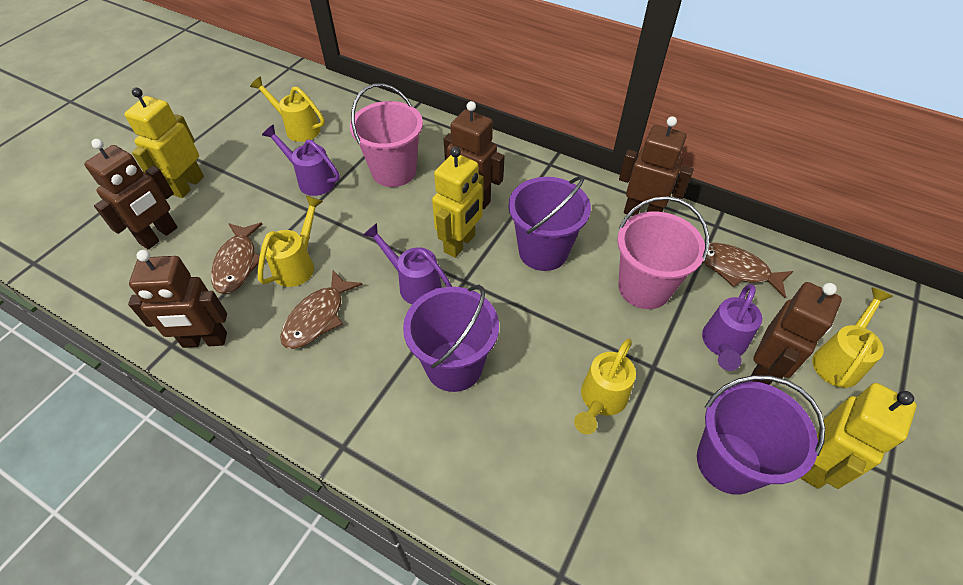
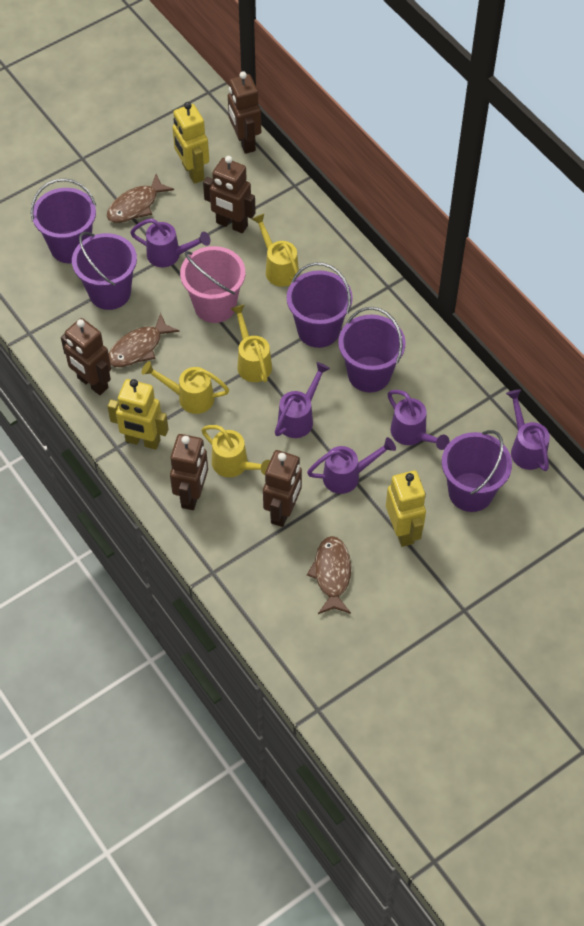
pink bucket: [350,83,423,187] [617,196,709,309] = 2 -> [180,246,245,323] = 1
purple bucket: [403,285,499,392] [508,176,591,271] [697,375,825,495] = 3 -> [31,178,96,263] [72,232,137,310] [287,262,353,348] [338,307,406,392] [442,430,512,512] = 5
purple watering can: [262,125,340,196] [363,223,452,304] [702,284,762,371] = 3 -> [130,218,210,267] [275,362,330,438] [307,437,396,494] [388,390,449,450] [506,389,550,471] = 5

